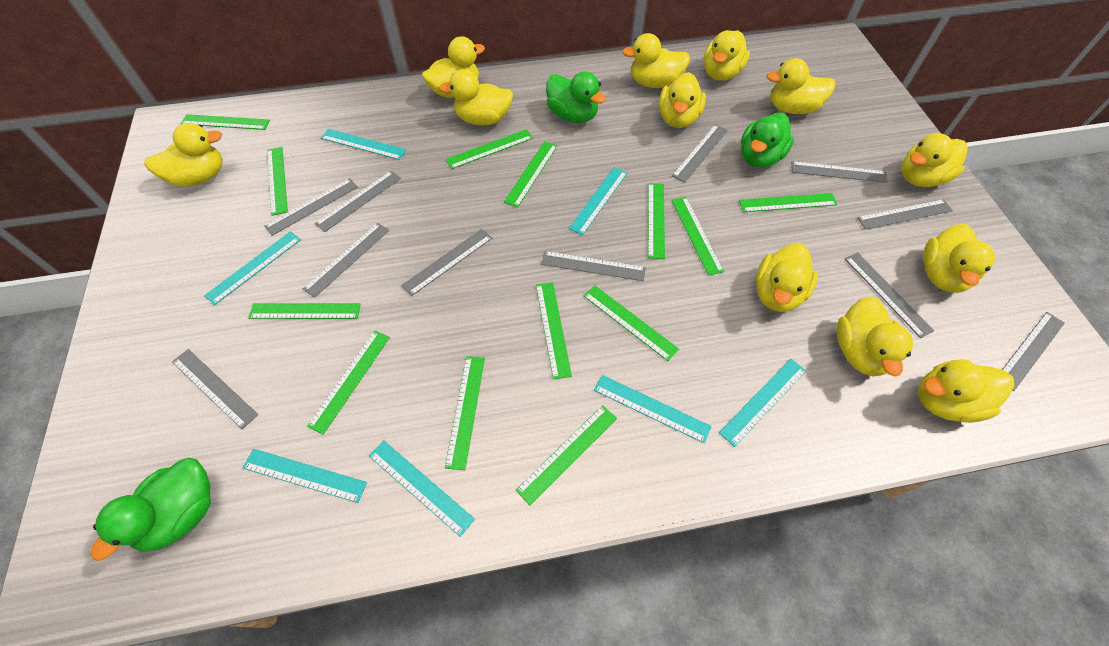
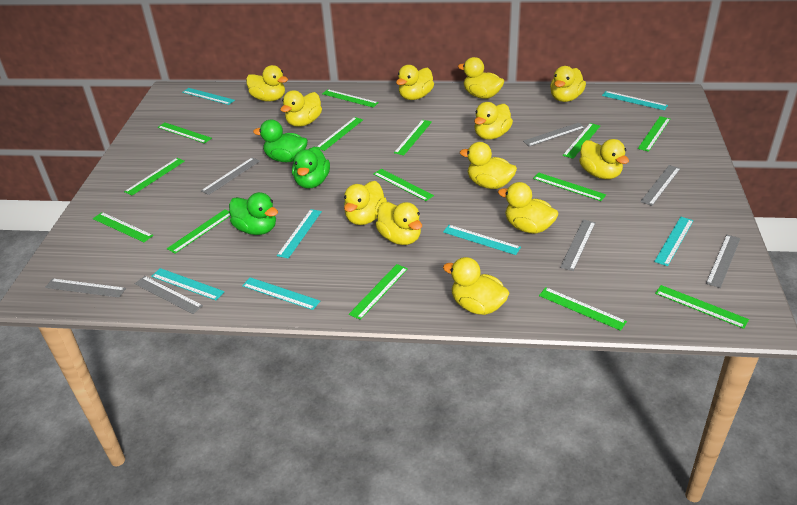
green ruler: [181,114,270,130] [248,303,361,319] [267,147,288,216] [307,330,390,435] [445,356,485,470] [446,129,533,169] [504,141,557,207] [515,405,617,505] [536,282,572,380] [583,285,679,361] [648,183,665,259] [671,197,724,276] [739,193,837,212] = 13 -> [93,212,153,242] [124,158,185,196] [158,123,212,144] [167,209,230,253] [316,117,363,151] [322,89,379,107] [349,264,408,320] [374,169,434,201] [394,120,432,155] [533,172,606,201] [539,287,627,331] [563,123,600,159] [638,116,670,152] [655,285,749,329] = 14
grey ruler: [172,349,258,429] [264,178,358,236] [303,223,389,298] [315,171,401,232] [401,229,492,296] [541,251,646,281] [672,124,728,182] [791,161,888,183] [845,252,934,338] [857,199,953,230] [1002,312,1065,391] = 11 -> [45,278,126,298] [135,276,203,314] [201,157,260,195] [523,123,585,147] [560,220,596,271] [640,165,681,206] [706,235,741,288] = 7

